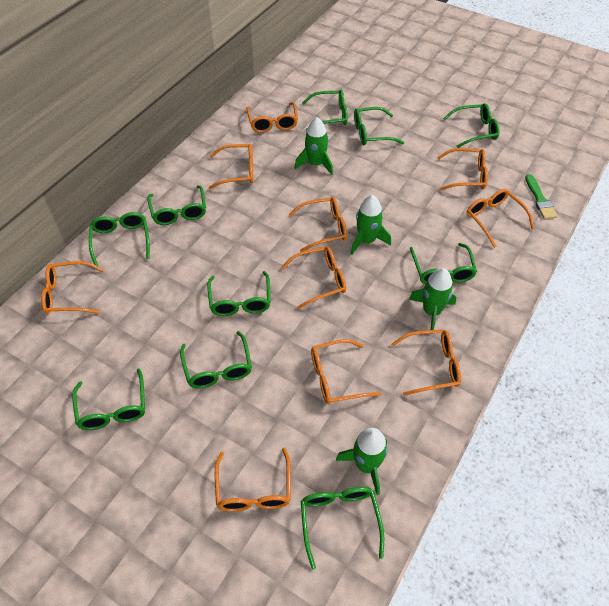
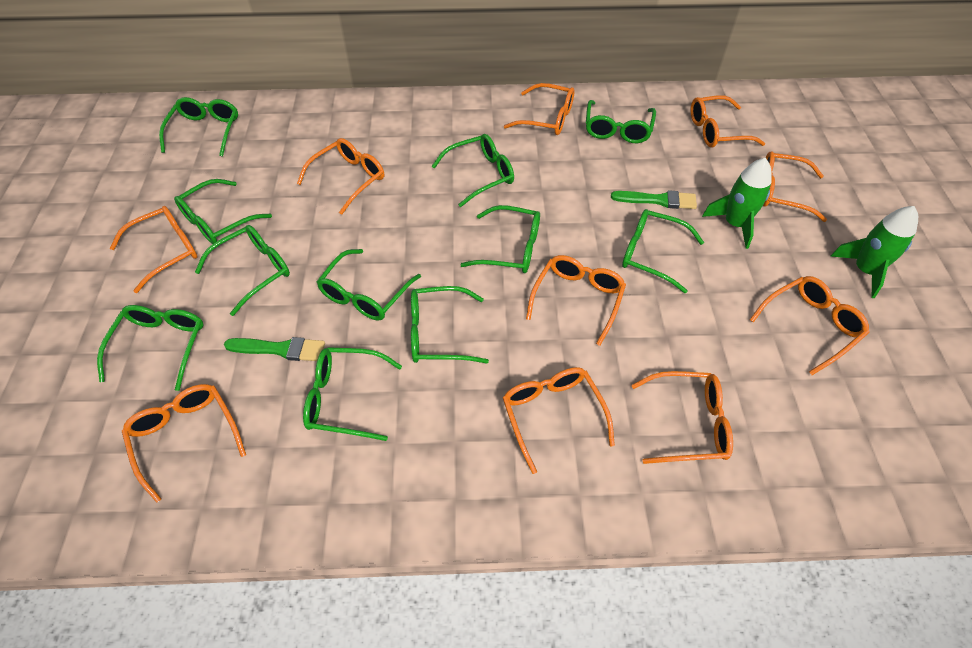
green brush: [525,174,558,219] = 1 -> [224,337,325,361] [611,190,697,209] = 2
green glasses: [72,368,145,430] [89,212,150,267] [147,185,206,225] [180,331,252,389] [207,271,271,316] [301,487,384,570] [302,90,348,131] [354,107,404,145] [410,243,477,284] [443,103,500,148] = 10 -> [97,305,204,391] [159,97,238,157] [174,179,272,244] [195,225,290,316] [303,347,402,441] [317,249,421,320] [411,286,489,364] [432,134,514,207] [460,205,540,273] [586,100,656,143] [622,209,704,294] = 11
green rocket: [295,117,333,175] [336,428,388,495] [350,195,391,255] [409,268,456,334] = 4 -> [702,158,772,249] [831,206,918,298] = 2

